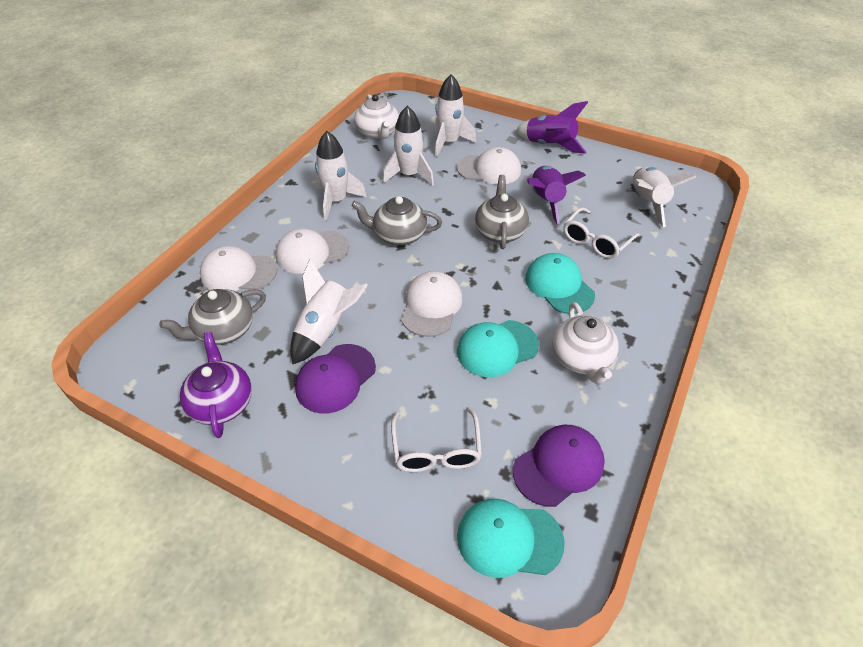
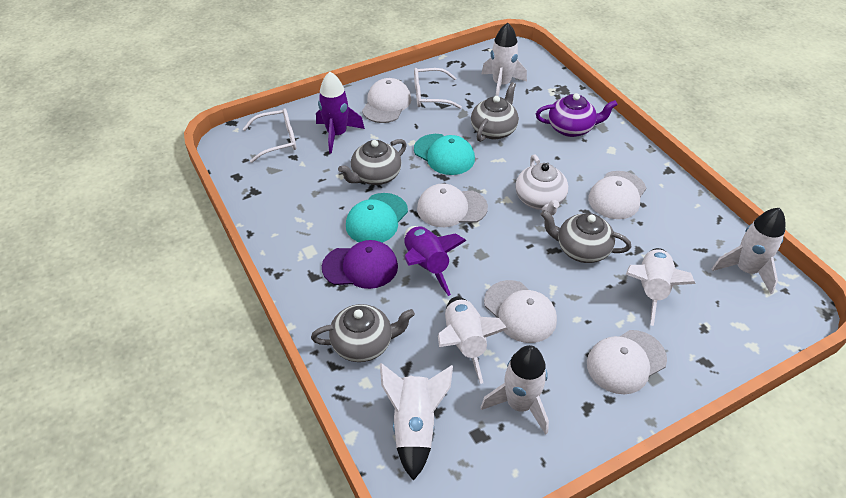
grey teapot: [159,289,266,345] [351,196,442,245] [475,175,529,249] = 3 -> [311,304,415,362] [338,139,407,185] [471,82,519,142] [540,210,631,263] = 4
purple cap: [295,344,376,413] [513,425,605,507] = 2 -> [322,240,398,289] = 1
turquoise cap: [457,320,539,377] [457,499,565,578] [525,253,595,314] = 3 -> [346,193,408,243] [414,134,475,175] = 2
white cap: [200,246,277,291] [275,228,349,274] [401,271,462,337] [457,147,521,185] = 4 -> [362,78,411,123] [417,183,488,227] [484,280,557,343] [587,330,667,394] [588,171,646,219] = 5
white rocket: [290,259,368,364] [315,131,367,220] [382,106,434,186] [435,75,476,157] [633,167,697,227] = 5 -> [380,363,453,481] [438,297,508,384] [481,23,527,96] [481,345,549,435] [626,248,695,326] [712,208,785,294] = 6
white teapot: [354,94,399,139] [552,302,619,385] = 2 -> [516,155,568,215] = 1

